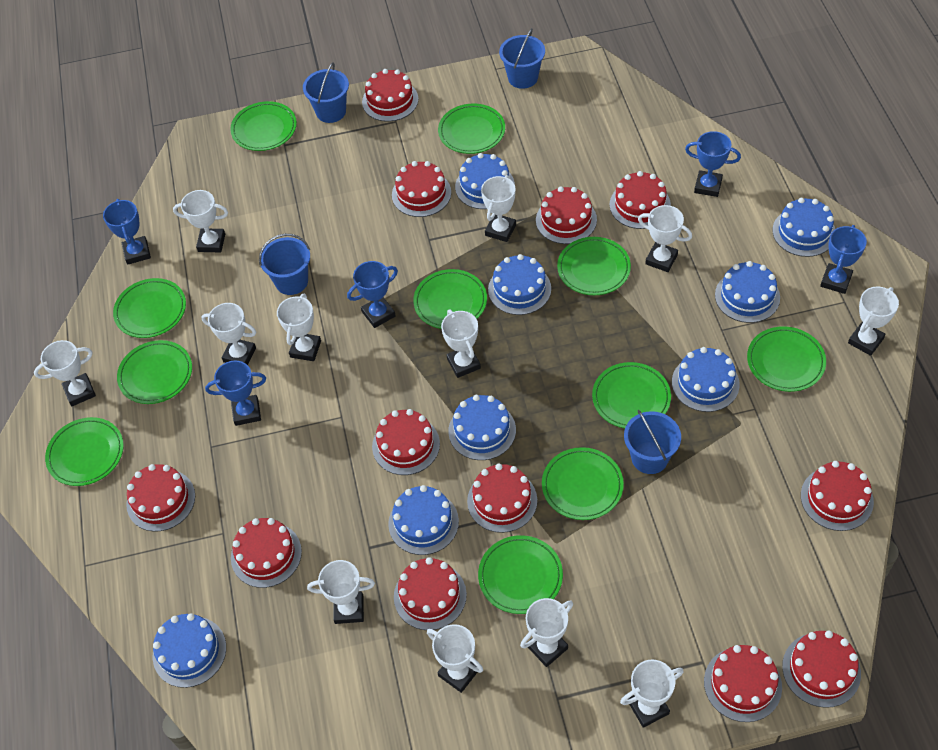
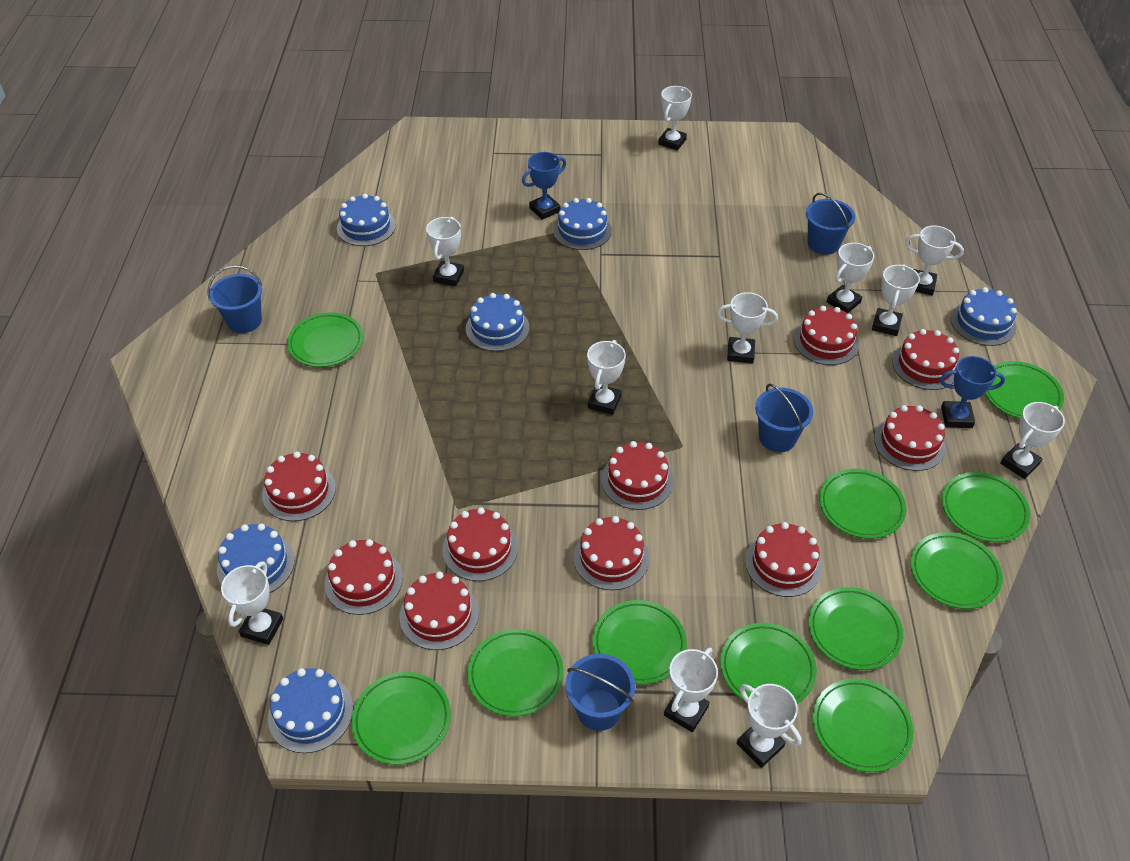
blue cake: [153,613,226,688] [388,485,459,555] [448,395,516,460] [455,153,515,209] [488,254,551,315] [672,347,740,412] [715,261,780,323] [773,198,835,257] = 8 -> [217,524,295,593] [268,668,353,753] [337,194,396,246] [466,293,529,351] [553,198,612,250] [951,287,1017,346] = 6
blue trophy: [103,199,151,264] [205,361,266,426] [347,261,398,328] [685,131,741,197] [820,225,867,294] = 5 -> [522,152,566,220] [940,356,1005,428] = 2
red cake: [126,464,195,532] [231,518,302,588] [362,69,418,121] [372,409,440,475] [392,161,451,217] [394,557,467,630] [467,464,537,533] [536,186,597,244] [610,171,671,229] [704,645,782,722] [782,631,861,708] [801,461,874,531] = 12 -> [262,451,336,521] [325,539,403,615] [399,572,479,650] [442,507,518,581] [573,516,649,590] [601,441,673,510] [745,522,822,597] [794,306,859,365] [874,405,946,471] [892,329,959,390] = 10
white trophy: [34,340,96,406] [173,190,228,252] [201,303,256,365] [277,294,321,361] [307,560,375,624] [427,624,483,693] [441,310,481,378] [481,175,516,242] [520,598,573,667] [620,659,684,728] [638,205,692,272] [848,286,899,356] = 12 -> [221,561,283,645] [426,217,464,286] [587,340,626,415] [658,86,692,151] [664,648,718,732] [717,292,778,364] [737,684,801,768] [827,243,874,313] [872,264,920,336] [905,226,964,295] [1000,402,1065,479] = 11

